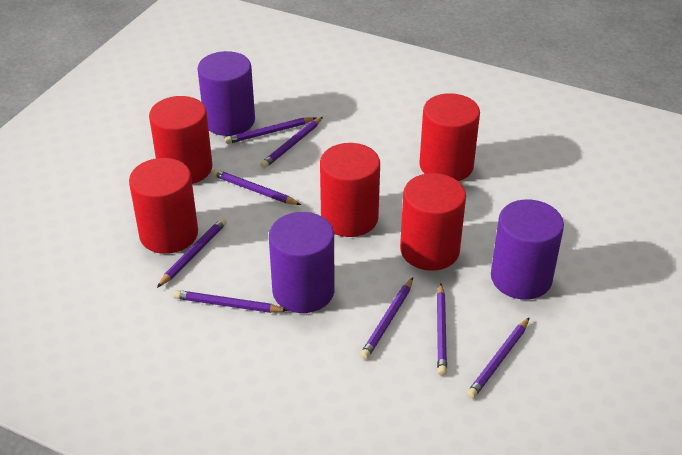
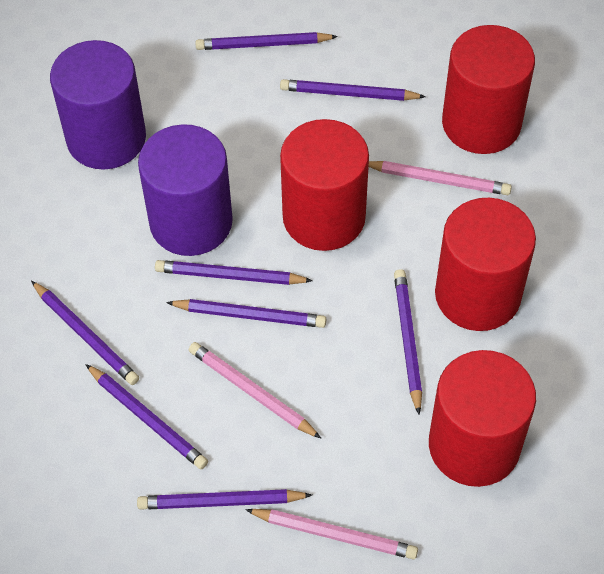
pink pencil: none = 0 -> [189,342,321,438] [245,509,418,559] [369,161,512,195] = 3
purple cylinder: [197,51,255,136] [269,212,335,313] [491,199,564,300] = 3 -> [50,40,146,170] [138,124,233,256] = 2
red cylinder: [129,158,198,254] [149,96,212,184] [320,143,380,237] [400,173,466,271] [419,93,480,181] = 5 -> [280,119,369,251] [429,350,536,487] [435,198,536,331] [442,25,535,154] = 4

